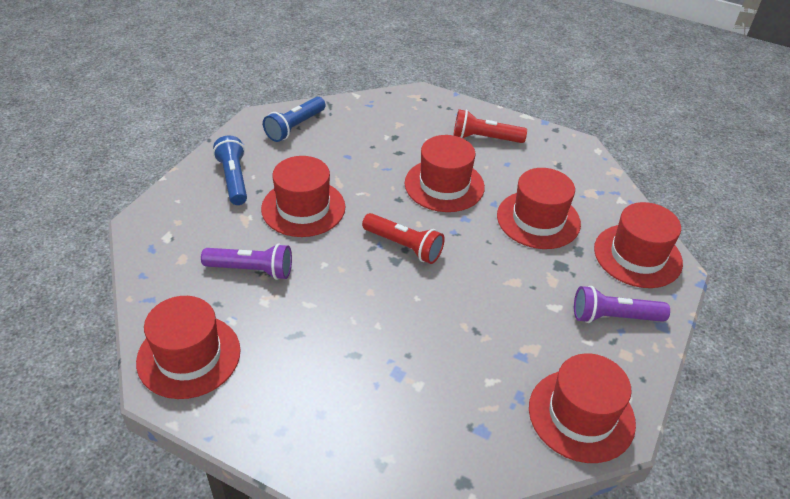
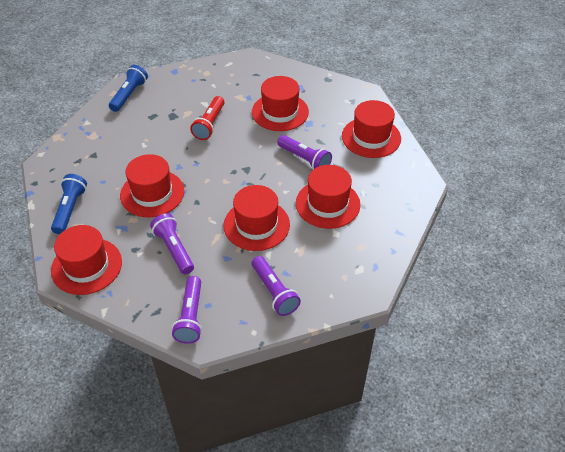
purple flashlight: [201,243,292,280] [574,286,670,323] = 2 -> [150,213,194,274] [172,276,202,344] [252,256,301,316] [277,135,332,170] = 4
red flashlight: [362,213,445,264] [453,109,527,143] = 2 -> [190,96,224,140] = 1

